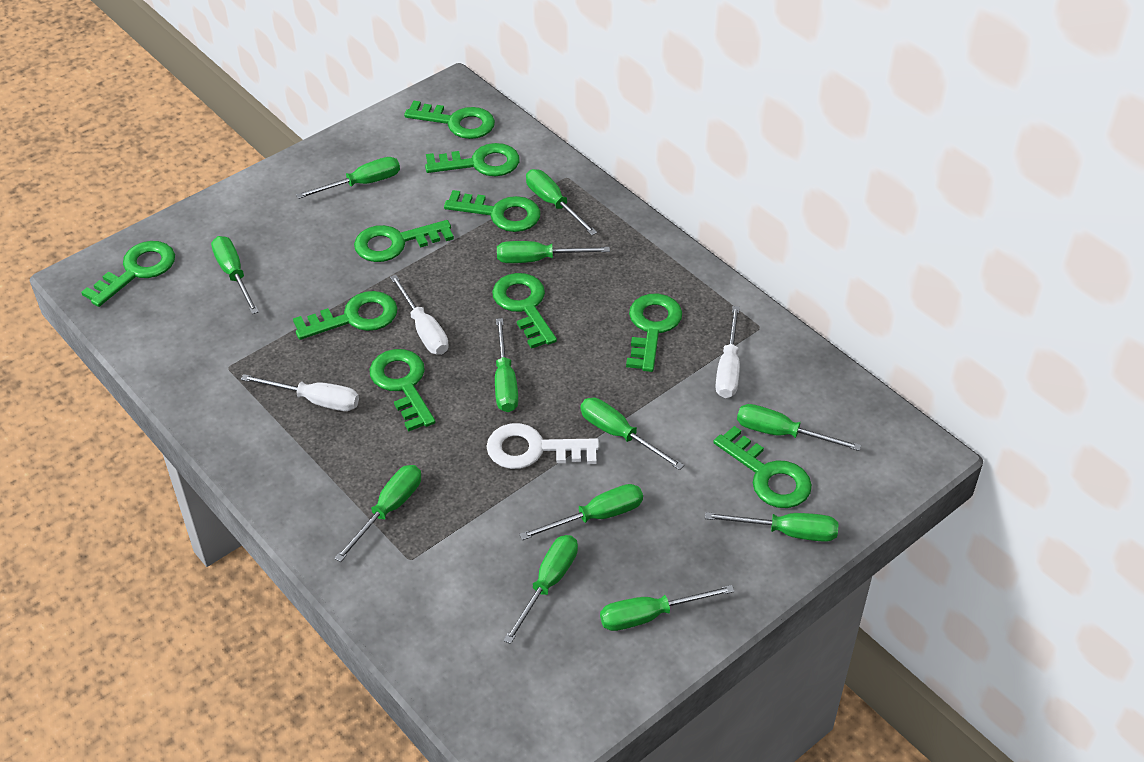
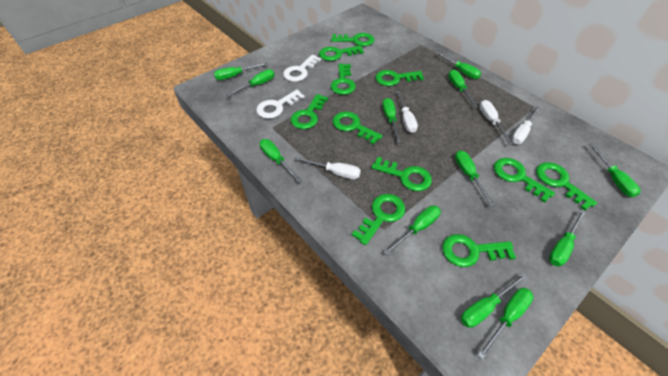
green key: [81,241,175,307] [293,291,398,340] [354,220,454,262] [369,349,435,432] [404,100,495,139] [425,143,520,176] [444,190,541,232] [492,273,557,349] [626,294,682,372] [713,426,812,508] = 10 -> [290,94,328,129] [319,45,364,61] [331,33,375,46] [331,64,356,95] [333,111,382,145] [352,194,405,245] [371,157,432,191] [375,70,424,86] [442,234,516,267] [494,158,555,202] [536,162,597,211] = 11
white key: [486,423,599,469] = 1 -> [256,90,305,119] [283,55,322,82] = 2
white screwdriver: [241,374,359,411] [390,275,449,355] [715,306,740,398] = 3 -> [294,157,361,179] [396,91,418,133] [479,100,513,145] [512,106,540,144] = 4

